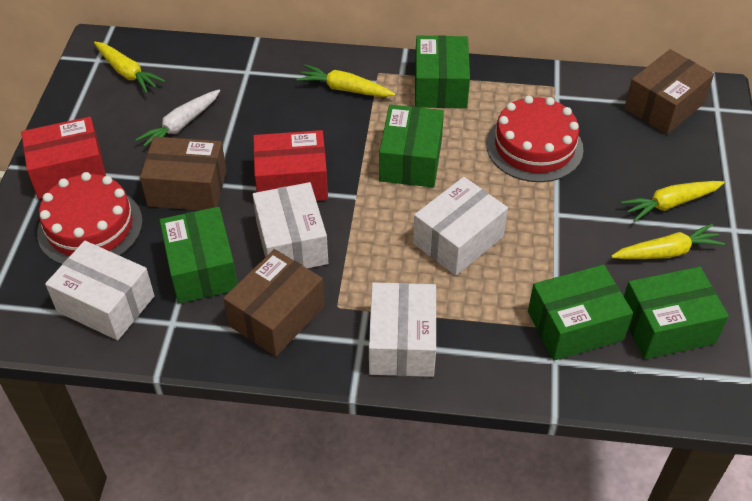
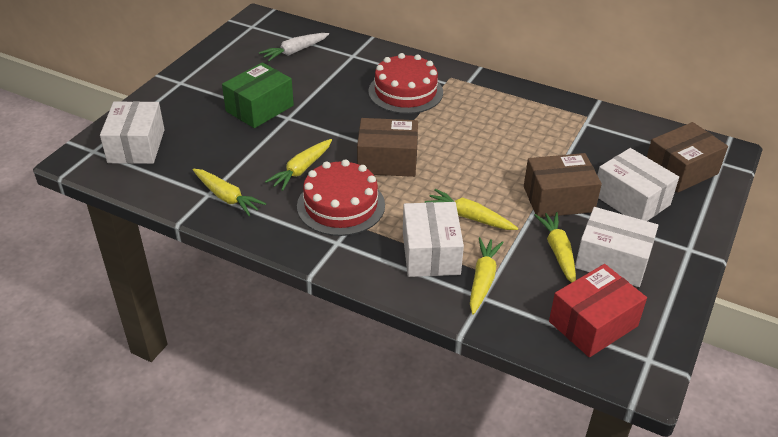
green box: [160,207,238,303] [379,105,444,187] [415,35,470,108] [528,265,633,361] [624,267,729,359] = 5 -> [222,63,294,128] = 1
red box: [21,117,106,199] [253,130,328,201] = 2 -> [549,264,647,357] = 1
yellow carrot: [94,42,165,93] [297,65,395,97] [611,224,725,259] [621,181,725,222] = 4 -> [193,169,266,216] [265,139,332,191] [425,189,518,230] [470,237,504,315] [534,212,576,283] = 5

